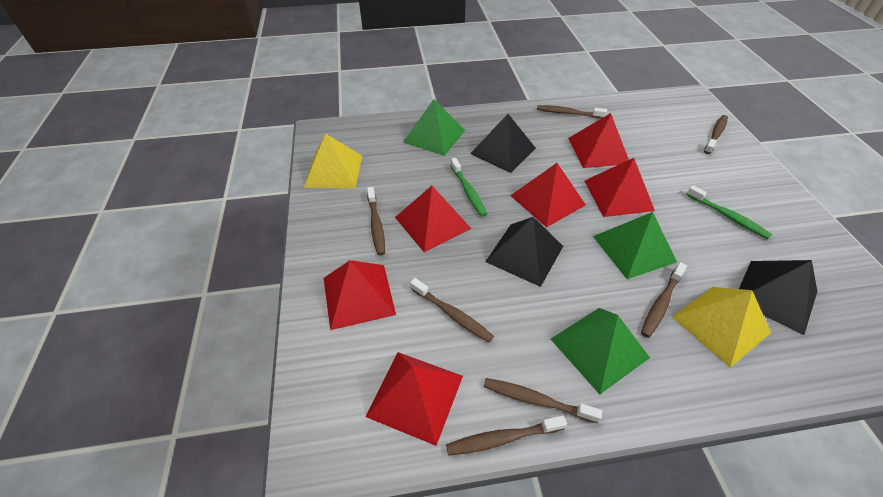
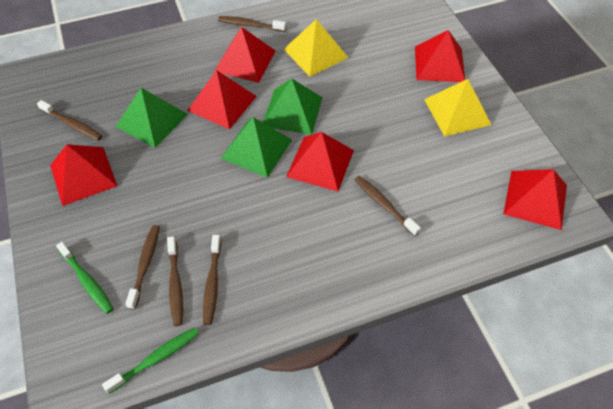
black pyramid: [470,114,536,173] [485,217,563,287] [739,260,817,335] = 3 -> none = 0
brown toothbrush: [367,187,385,255] [410,278,494,342] [446,415,567,456] [484,378,602,423] [537,105,607,119] [641,262,687,338] [704,115,728,154] = 7 -> [37,100,102,141] [125,225,160,310] [167,236,183,326] [203,235,221,325] [218,16,286,32] [355,176,421,237] = 6

